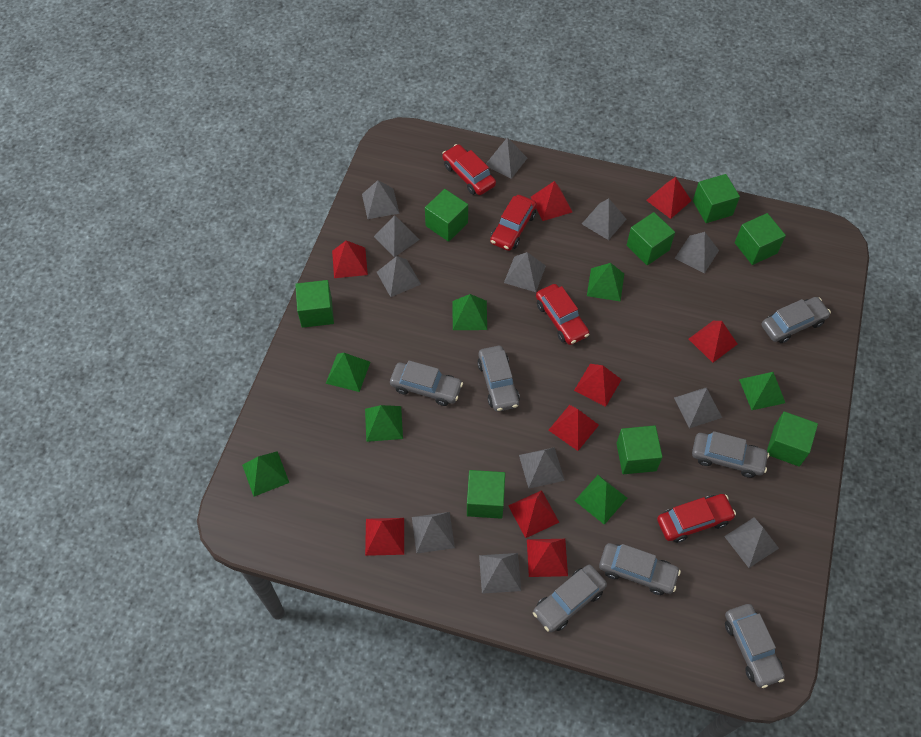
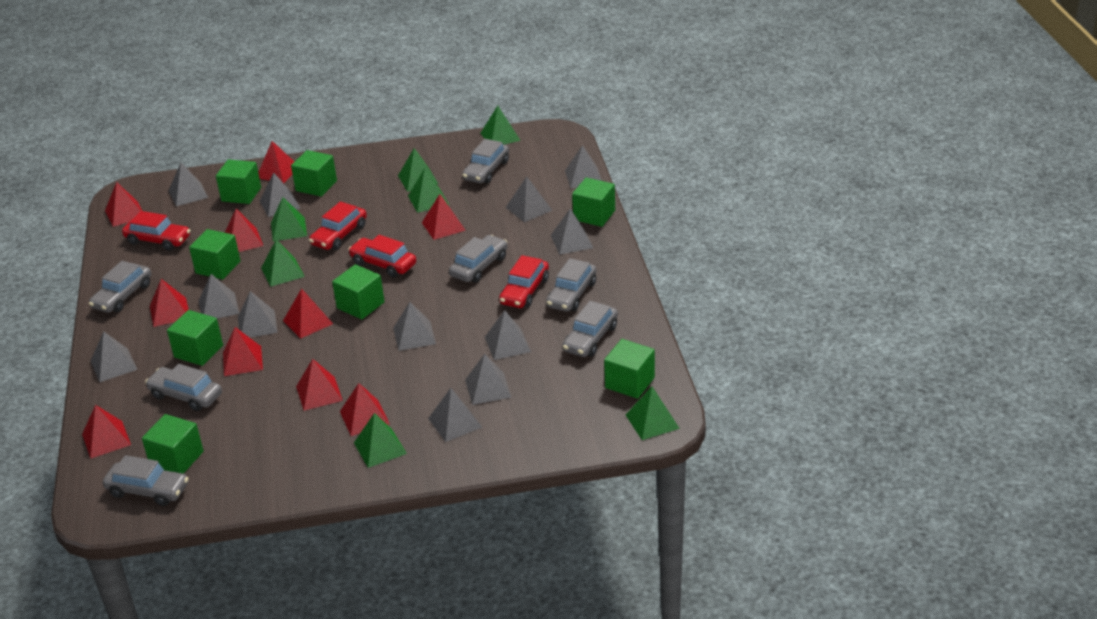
red pyramid: [332,240,368,278] [365,518,404,556] [508,490,560,538] [527,539,568,577] [531,181,572,221] [549,405,599,451] [574,364,622,407] [646,177,691,219] [689,321,737,363] = 9 -> [82,405,131,459] [105,182,142,227] [150,279,189,327] [223,327,263,376] [225,209,263,252] [258,141,294,183] [283,288,333,339] [296,359,343,411] [340,383,390,436] [422,194,466,240] = 10

